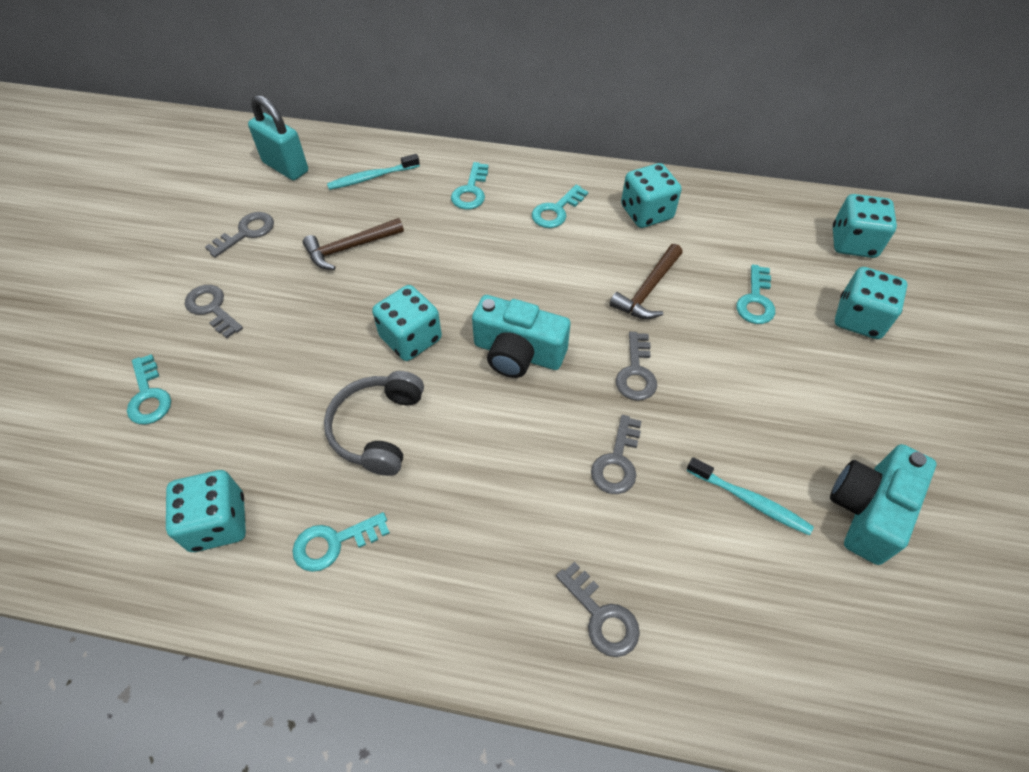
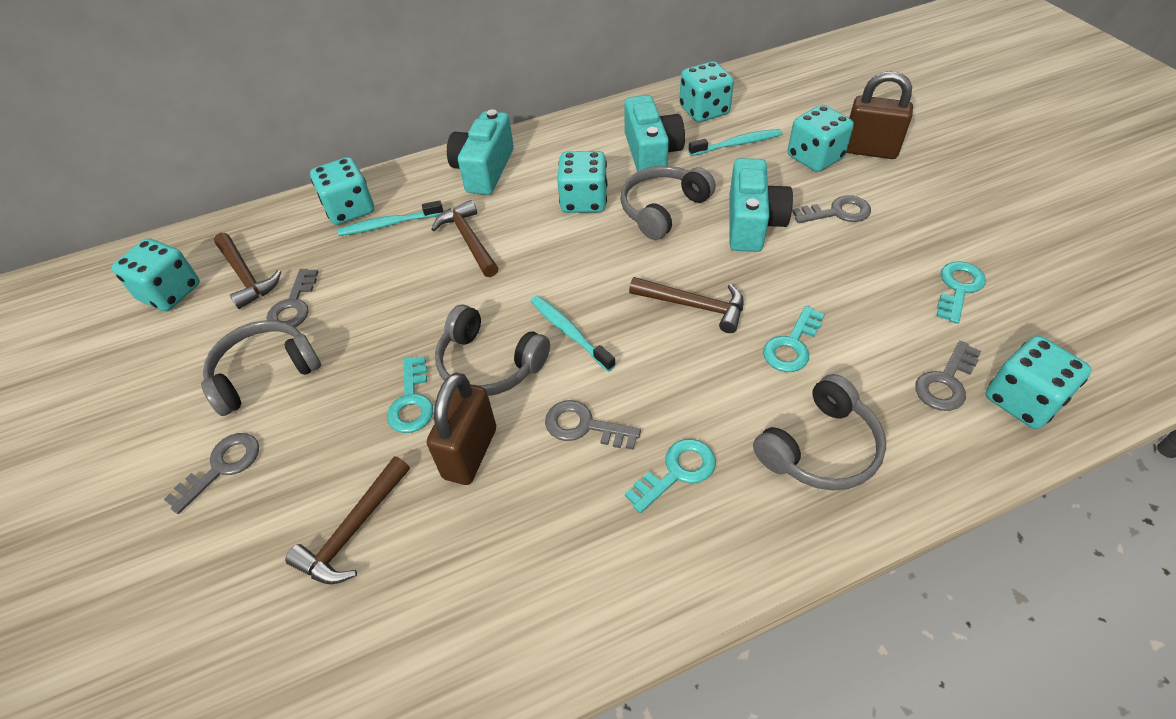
brown hammer: [303,218,404,270] [609,244,683,319] = 2 -> [214,233,281,309] [285,457,410,584] [431,200,498,277] [629,277,744,333] = 4
brown padlock: none = 0 -> [427,373,496,485] [846,71,913,159] = 2
grey headphones: [324,371,424,476] = 1 -> [201,320,321,416] [435,304,550,396] [620,166,716,240] [753,374,886,490] = 4
turquoise camera: [472,295,571,378] [830,444,936,565] = 2 -> [447,109,514,195] [624,95,685,172] [730,158,793,252] = 3
turquoise dice: [166,470,246,552] [372,285,442,361] [621,163,682,228] [833,194,897,258] [835,267,907,339] = 5 -> [112,238,200,311] [310,157,374,225] [557,151,607,213] [679,61,734,122] [788,105,854,172] [986,336,1092,429] = 6
turquoise key: [127,354,171,425] [292,512,390,572] [451,162,489,210] [532,185,588,228] [736,265,775,324] = 5 -> [387,356,433,433] [625,439,716,513] [763,306,825,372] [936,261,986,324] = 4
turquoise padlock: [248,95,308,180] = 1 -> none = 0
turquoise toothbrush: [327,154,420,190] [686,457,814,536] = 2 -> [337,200,443,236] [531,296,616,372] [688,129,782,156] = 3

